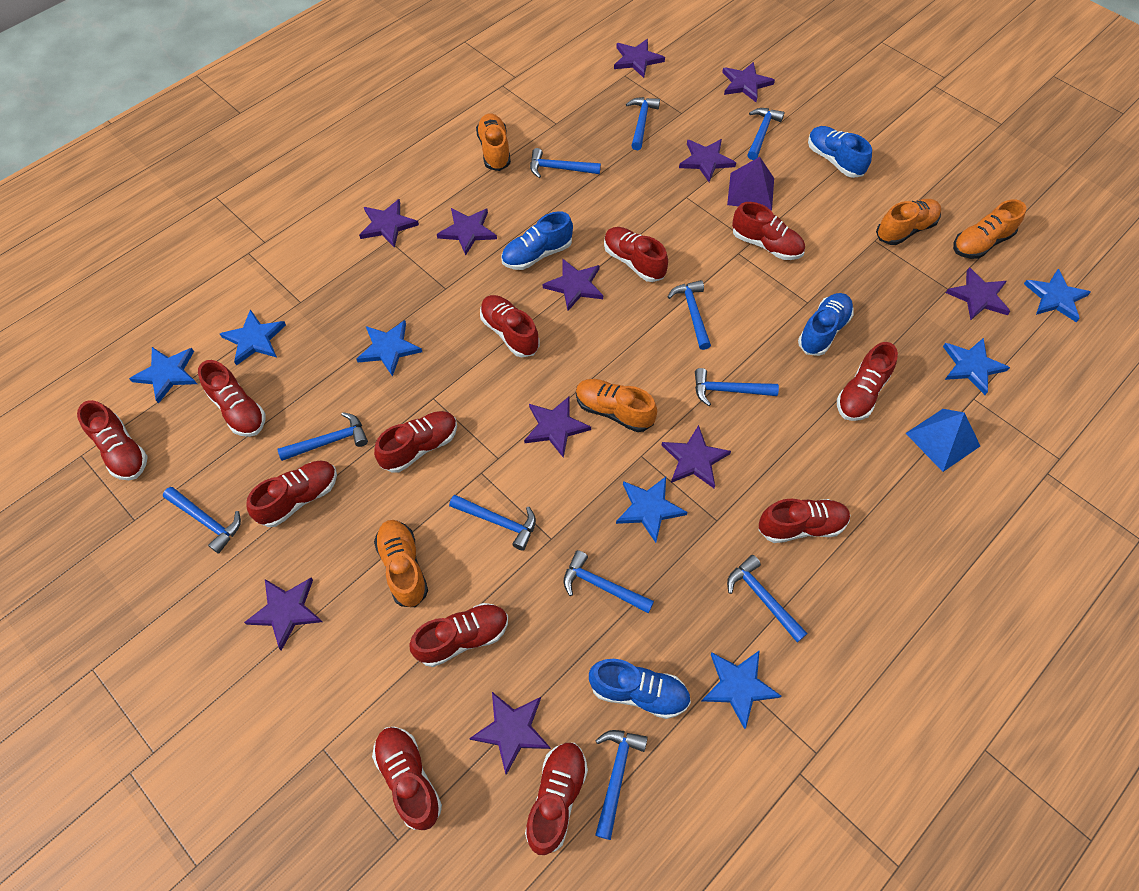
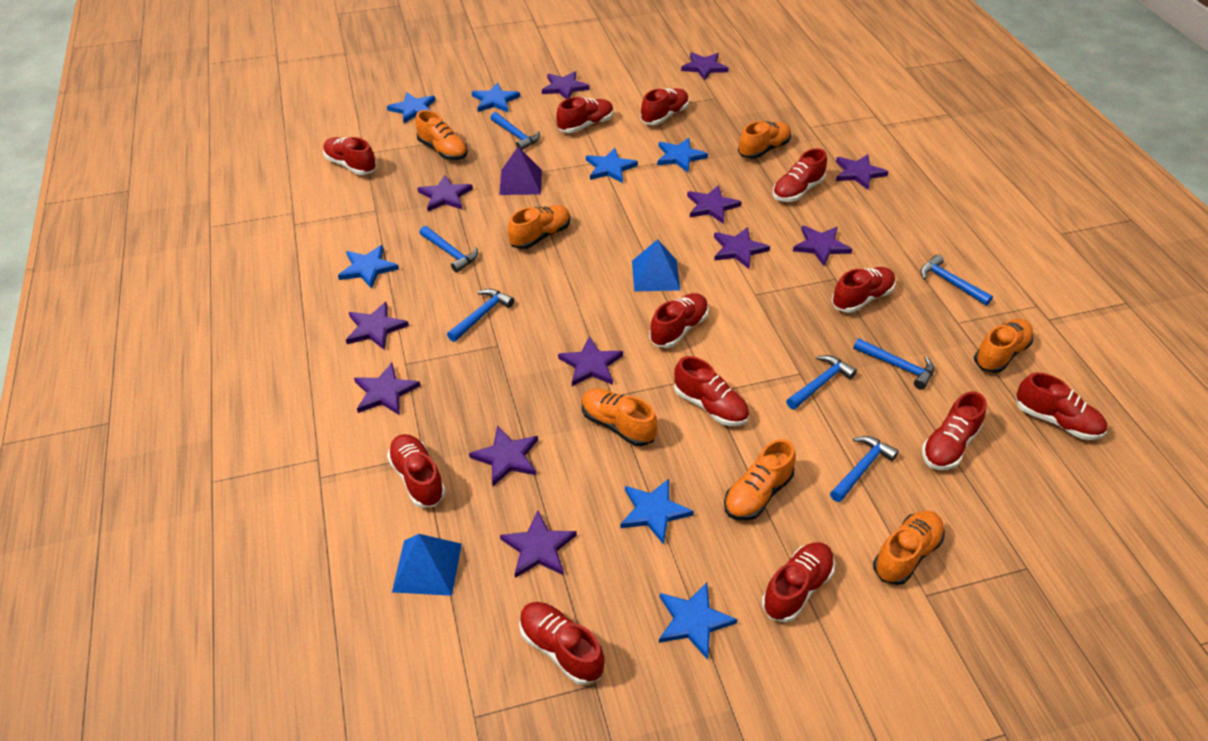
blue hammer: [163,487,241,554] [278,412,368,461] [449,494,536,551] [530,148,601,178] [563,550,654,614] [595,730,648,840] [626,97,660,150] [668,280,711,350] [695,368,779,406] [727,555,808,642] [747,108,784,160] = 11 -> [420,226,478,273] [447,289,514,342] [491,112,540,150] [786,355,857,410] [830,436,899,502] [853,338,934,390] [920,254,993,306] = 7
blue pyramid: [906,409,980,472] = 1 -> [392,534,462,596] [632,239,680,292] = 2
blue shoe: [501,211,573,270] [589,659,691,719] [798,293,854,356] [808,126,872,178] = 4 -> none = 0
orange shoe: [374,520,428,607] [476,113,511,171] [576,379,657,432] [876,199,941,245] [953,200,1026,259] = 5 -> [415,110,468,160] [508,205,570,249] [582,388,658,446] [724,439,796,521] [738,121,791,159] [873,511,945,585] [974,318,1034,373] = 7
purple star: [244,578,323,651] [359,199,419,248] [437,208,497,256] [469,692,551,775] [524,396,591,458] [543,259,603,311] [614,39,665,78] [662,425,731,488] [679,139,736,182] [722,62,775,102] [946,268,1011,320] = 11 -> [346,302,409,350] [354,363,421,415] [417,175,473,212] [469,426,538,486] [500,511,577,578] [542,71,590,99] [558,336,623,386] [681,52,729,80] [687,185,741,224] [714,227,770,269] [793,225,852,266] [836,154,888,190] = 12

